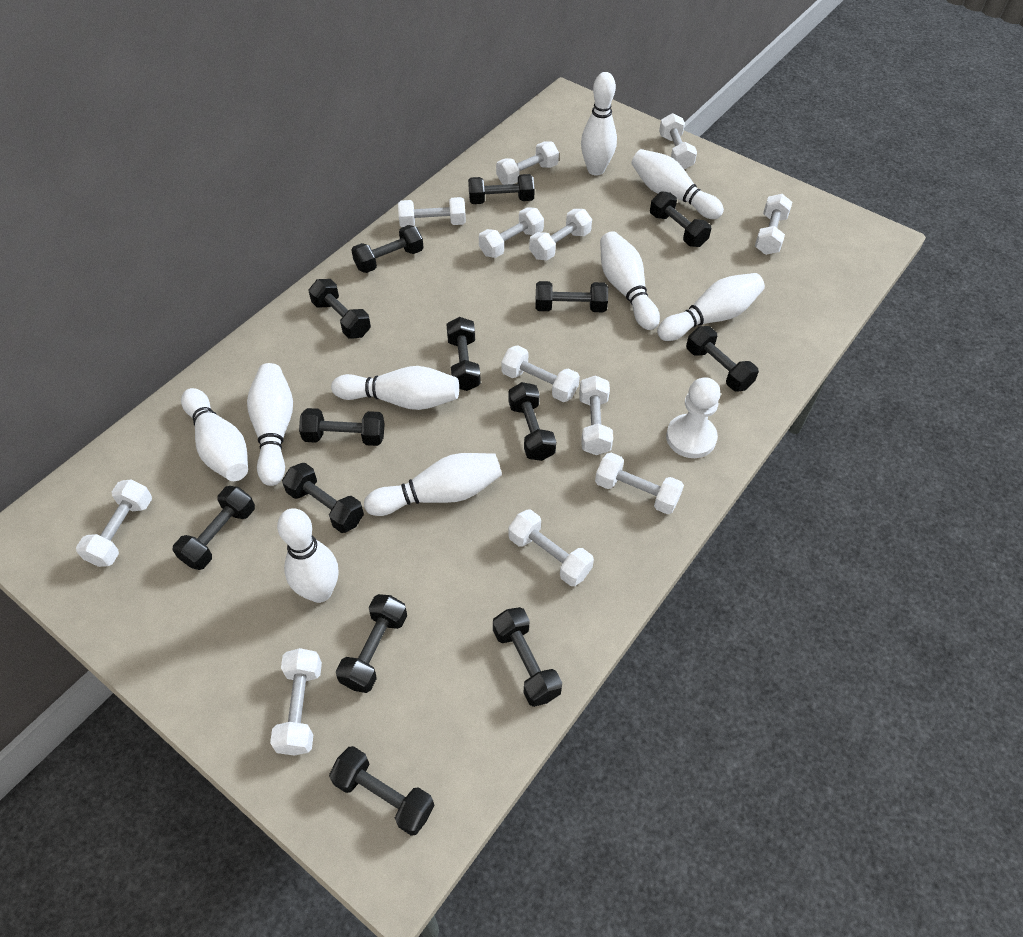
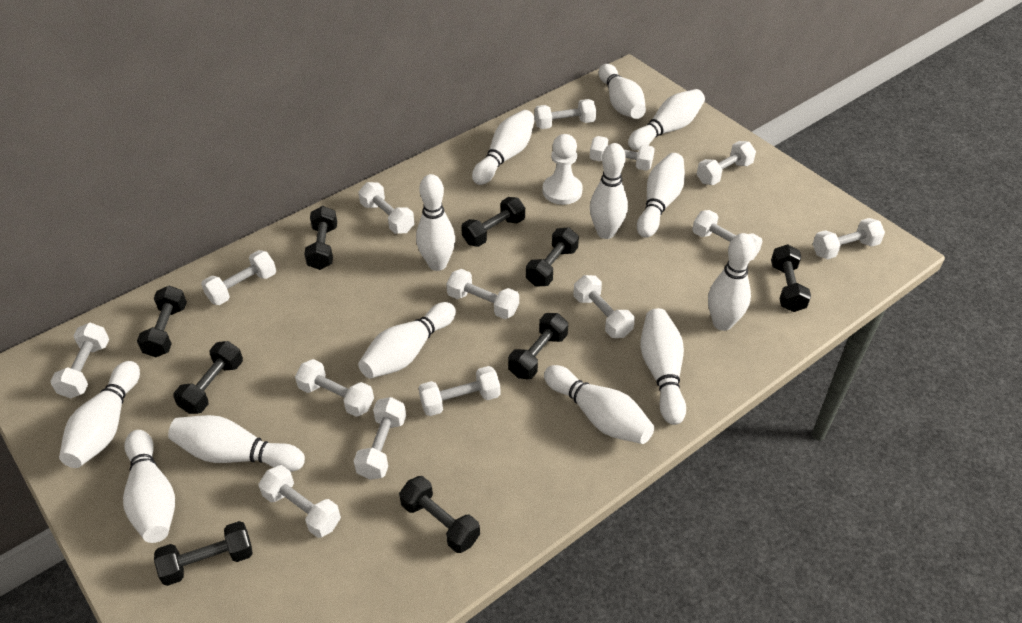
black dumbbell: [173,486,255,570] [282,463,364,533] [299,408,385,446] [309,279,371,339] [329,746,434,836] [336,594,407,693] [351,225,424,273] [446,317,481,391] [468,174,535,204] [493,607,562,707] [509,382,556,461] [535,281,608,312] [650,191,711,247] [686,326,759,392] = 14 -> [137,286,187,357] [154,521,253,586] [173,341,243,414] [304,206,337,270] [399,476,480,553] [461,197,525,247] [508,313,568,379] [526,227,579,287] [771,244,811,312] = 9
white bowling pin: [181,388,248,481] [247,363,293,486] [277,508,338,603] [331,366,459,410] [364,453,502,516] [581,72,617,176] [600,231,660,330] [631,149,724,219] [657,273,765,341] = 9 -> [59,361,140,468] [123,430,175,543] [168,415,305,472] [358,302,456,379] [416,174,455,271] [472,110,535,185] [544,365,654,444] [590,143,628,239] [598,64,646,119] [628,89,705,150] [637,153,685,238] [640,308,686,425] [708,233,755,331] = 13
white dumbbell: [76,479,152,567] [270,648,322,756] [398,197,466,227] [479,207,544,258] [496,141,559,185] [501,345,580,402] [508,510,594,586] [529,209,592,261] [579,376,613,455] [595,453,684,514] [659,113,697,170] [755,194,792,255] = 12 -> [50,323,109,398] [201,250,276,305] [259,465,341,538] [295,359,374,417] [354,397,406,480] [358,182,415,234] [418,366,500,416] [446,269,519,319] [535,99,596,129] [573,275,635,338] [590,136,655,171] [692,210,762,260] [697,141,756,185] [813,218,885,259] = 14

